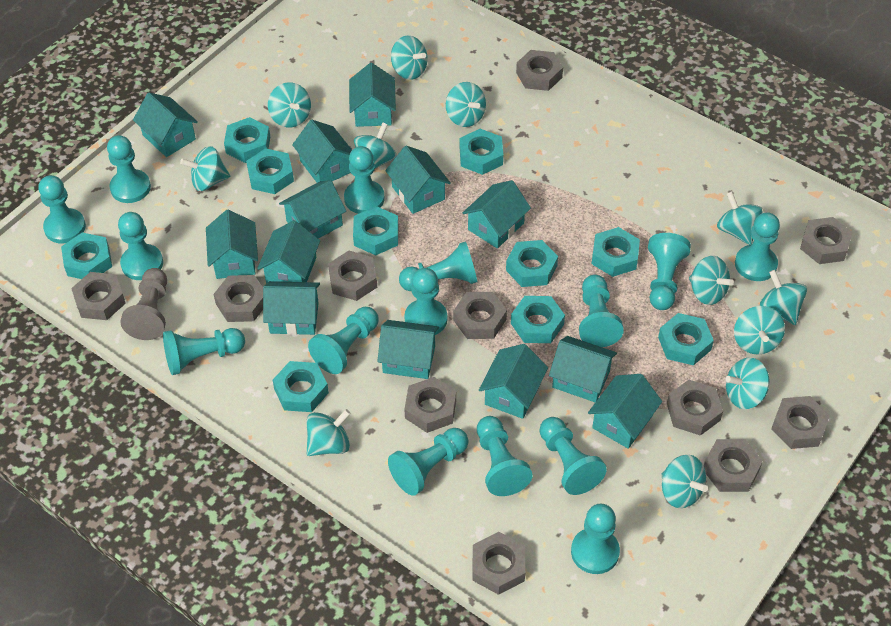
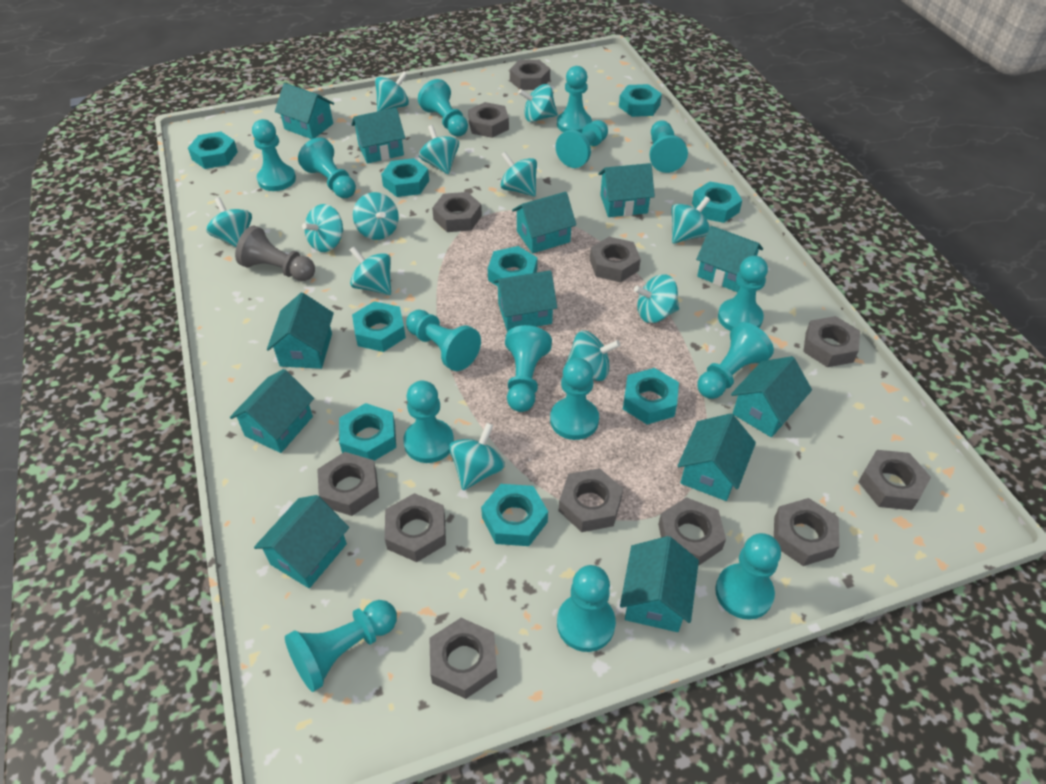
grey nut: [71,272,126,320] [214,275,263,322] [328,251,377,301] [404,377,456,433] [453,292,507,339] [472,532,525,595] [516,50,563,91] [667,380,723,436] [704,439,763,492] [771,396,830,449] [800,217,853,264] = 11 -> [317,452,379,516] [385,493,446,562] [429,618,497,699] [432,192,482,232] [468,102,509,138] [510,60,550,90] [559,468,623,532] [590,237,641,282] [658,497,726,566] [774,498,839,566] [803,316,860,367] [858,450,931,510] = 12
turquoise house: [133,92,198,157] [206,210,258,279] [257,220,320,283] [263,281,320,335] [279,180,346,239] [292,120,352,183] [349,63,396,127] [377,320,439,379] [385,146,451,214] [463,180,531,249] [479,344,548,419] [549,336,617,402] [588,374,662,449] = 13 -> [230,369,314,453] [254,495,349,588] [267,293,334,369] [275,83,334,139] [352,108,405,164] [494,270,557,331] [512,192,576,253] [598,163,655,217] [620,536,699,632] [678,413,756,501] [696,226,763,292] [731,356,812,437] = 12
turquoise nut: [61,232,112,279] [224,117,270,163] [246,148,294,194] [273,361,329,412] [353,206,398,255] [460,129,503,175] [506,240,558,287] [511,296,565,343] [592,227,640,277] [658,313,714,365] = 10 -> [188,131,238,169] [339,403,396,461] [352,301,406,352] [381,158,429,197] [481,484,548,546] [488,246,538,286] [619,84,662,117] [623,368,679,425] [692,181,742,223] = 9

